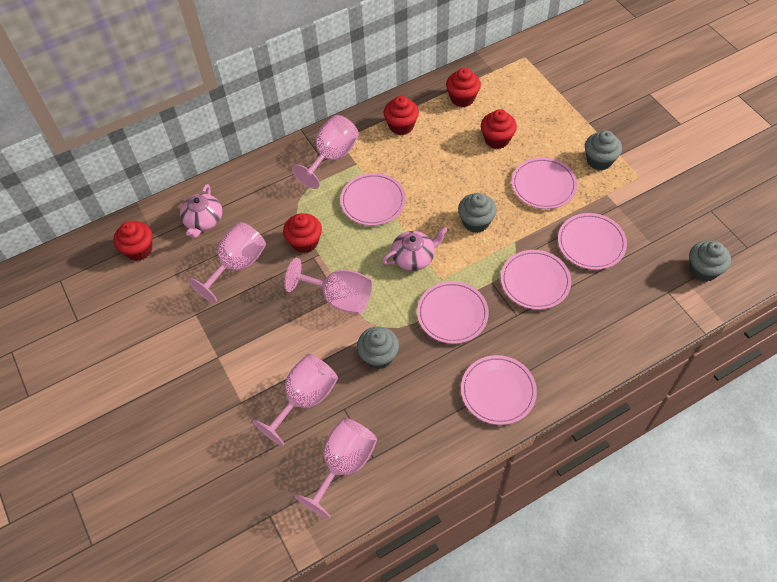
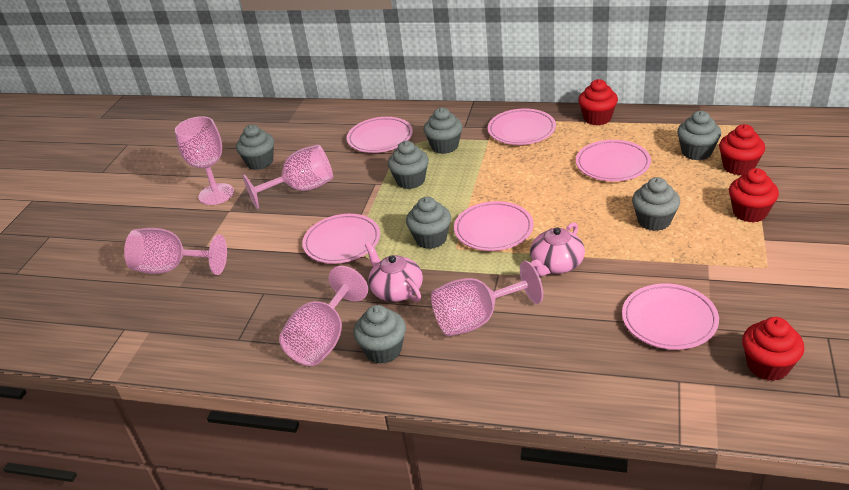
grey cupcake: [357,326,399,369] [458,193,497,233] [585,130,622,170] [689,240,731,282] = 4 -> [236,125,274,170] [353,305,406,364] [388,141,429,189] [406,197,451,249] [423,108,463,154] [632,177,680,231] [677,111,721,160] = 7
red cupcake: [113,221,152,261] [283,213,322,253] [383,96,419,135] [446,68,481,107] [481,109,517,149] = 5 -> [578,79,618,126] [719,124,765,175] [729,168,779,223] [742,317,804,381] = 4

